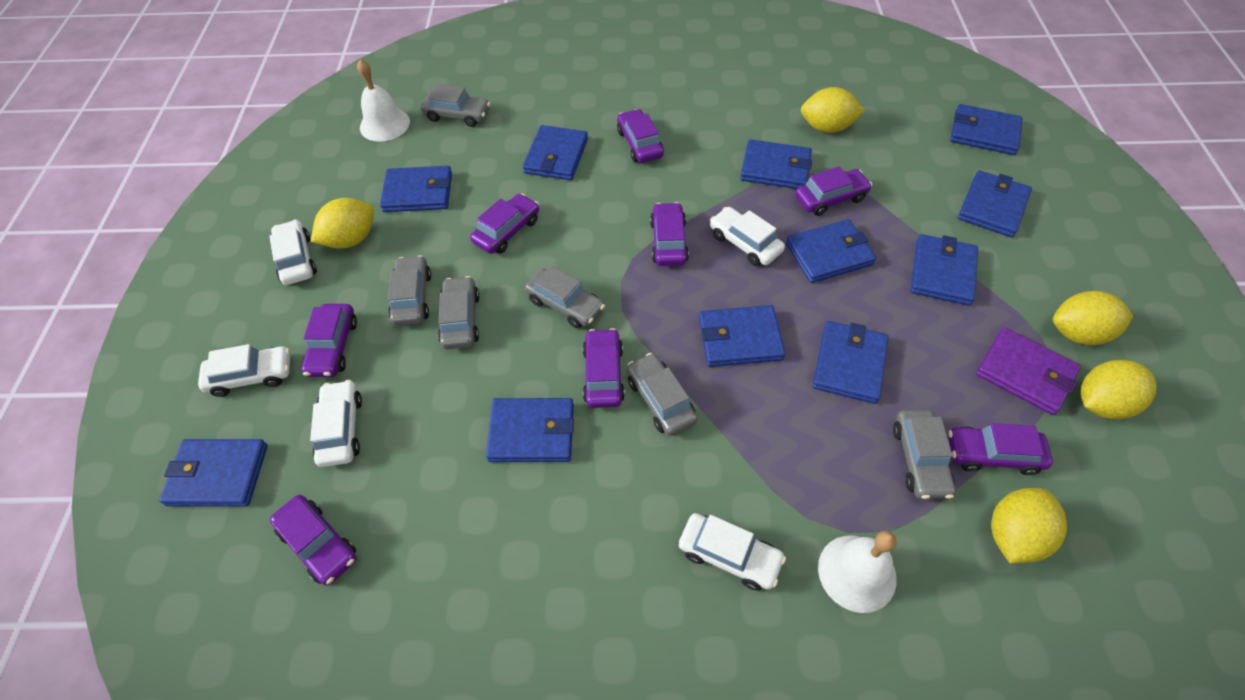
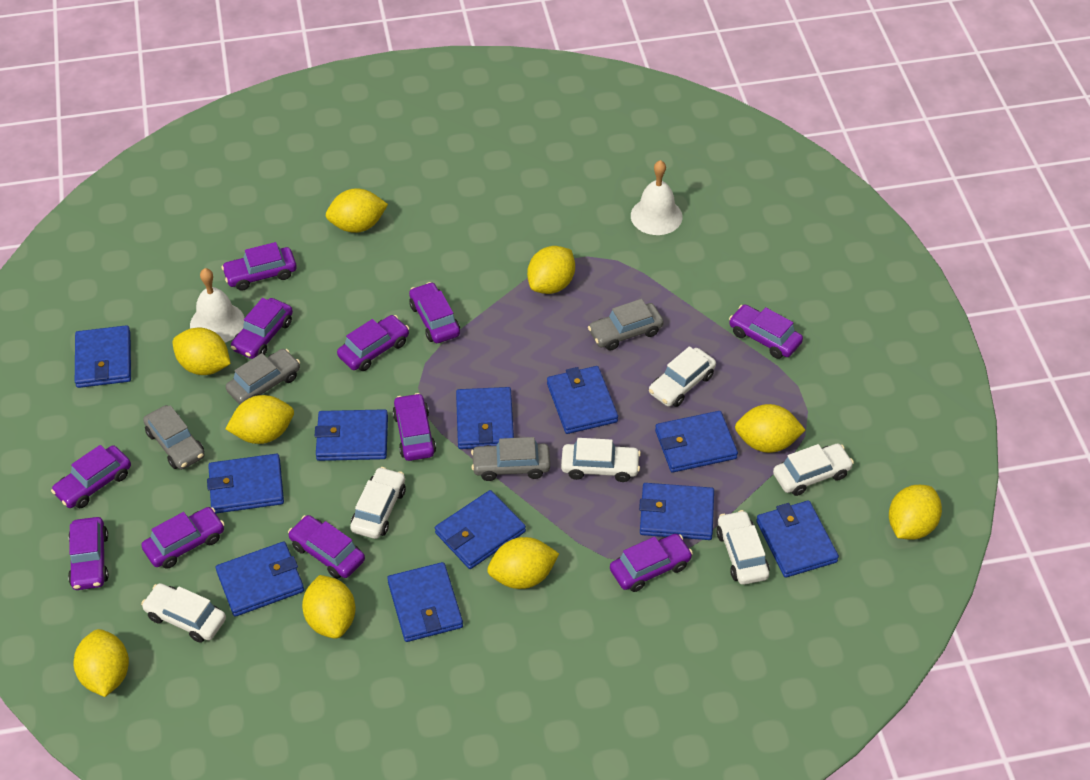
grey car: [388,255,431,326] [421,84,490,127] [438,276,479,349] [525,265,605,328] [627,353,697,436] [893,410,956,499] = 6 -> [143,405,205,470] [226,349,300,404] [471,437,550,481] [588,299,663,351] = 4
purple car: [270,495,356,585] [301,304,357,377] [470,193,539,254] [583,328,625,408] [617,109,664,163] [650,202,689,266] [795,166,872,216] [948,423,1053,475] = 8 -> [51,445,131,508] [68,517,109,590] [141,507,225,569] [221,242,296,291] [231,298,293,359] [288,515,365,579] [337,315,409,371] [392,393,436,461] [409,282,460,343] [610,534,693,592] [729,304,803,359] = 11
purple wallet: [976,328,1081,415] = 1 -> none = 0
white car: [198,344,290,397] [269,219,317,285] [310,380,362,467] [679,513,786,591] [710,207,785,266] = 5 -> [141,583,226,643] [350,467,406,539] [561,438,641,482] [649,346,716,407] [717,510,770,585] [773,444,854,496] = 6
yellow lemon: [311,198,374,249] [801,87,865,133] [991,488,1067,563] [1053,291,1133,345] [1081,360,1156,419] = 5 -> [73,629,129,697] [173,328,231,375] [226,395,294,444] [302,575,356,639] [326,188,388,233] [487,537,559,589] [527,246,575,294] [735,404,805,453] [889,485,942,539] = 9

